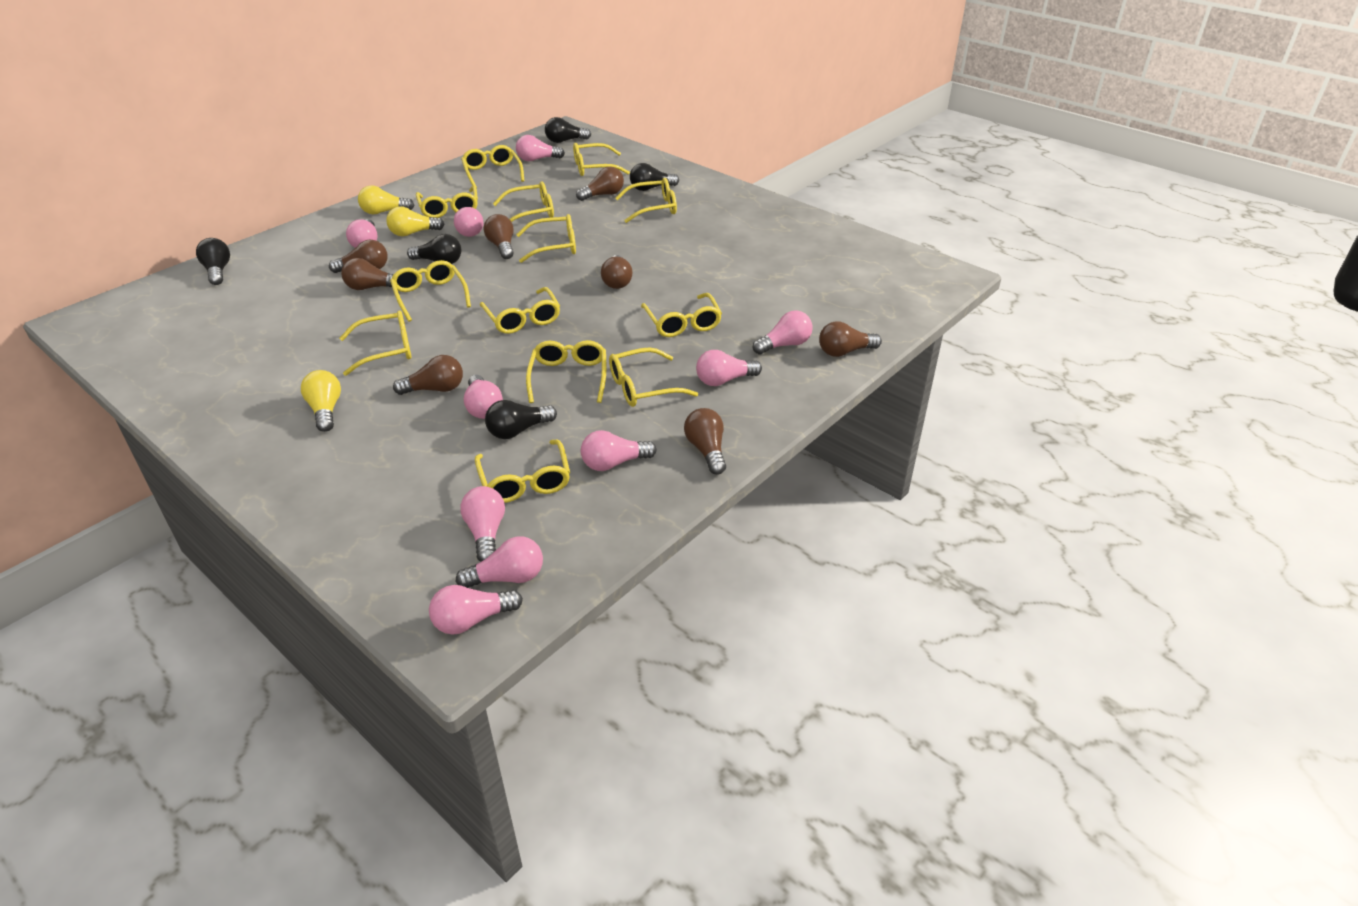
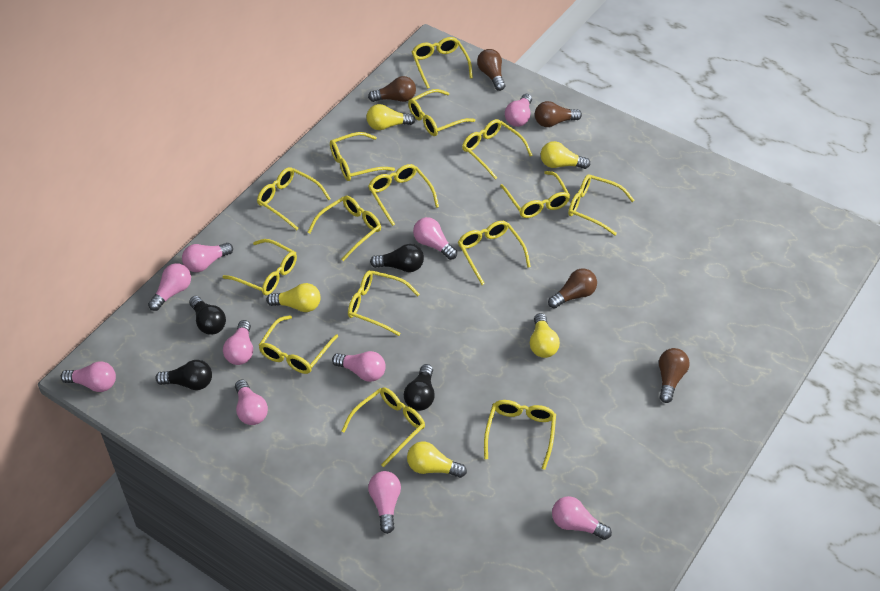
black light bulb: [196,238,230,285] [407,234,461,264] [485,400,557,439] [545,117,591,143] [630,163,679,191] = 5 -> [155,360,212,390] [189,296,226,335] [370,244,424,272] [404,364,435,411] = 4
brown light bulb: [329,240,387,273] [341,258,394,290] [393,355,463,395] [484,214,514,259] [576,167,624,201] [601,255,632,289] [684,408,726,475] [819,322,882,357] = 8 -> [368,76,416,102] [477,49,505,91] [535,101,582,127] [548,269,597,309] [659,348,690,403] = 5
yellow glasses: [339,311,412,376] [390,260,471,322] [416,186,478,218] [461,145,524,189] [475,440,570,503] [480,287,560,334] [493,182,554,222] [516,214,576,263] [526,340,606,403] [573,143,630,176] [609,347,698,407] [615,178,677,223] [641,293,722,337] = 13 -> [222,239,297,295] [257,167,331,230] [258,315,338,374] [308,196,381,261] [330,132,395,181] [341,387,425,467] [348,270,420,336] [368,164,439,226] [408,89,475,136] [412,37,473,89] [458,221,531,285] [462,119,532,180] [484,400,556,470] [500,171,570,218] [568,174,634,236] = 15
yellow light bulb: [301,370,341,432] [358,185,414,214] [386,206,444,236] = 3 -> [266,283,321,312] [366,104,416,130] [407,442,467,478] [530,313,560,358] [540,141,590,169] = 5

